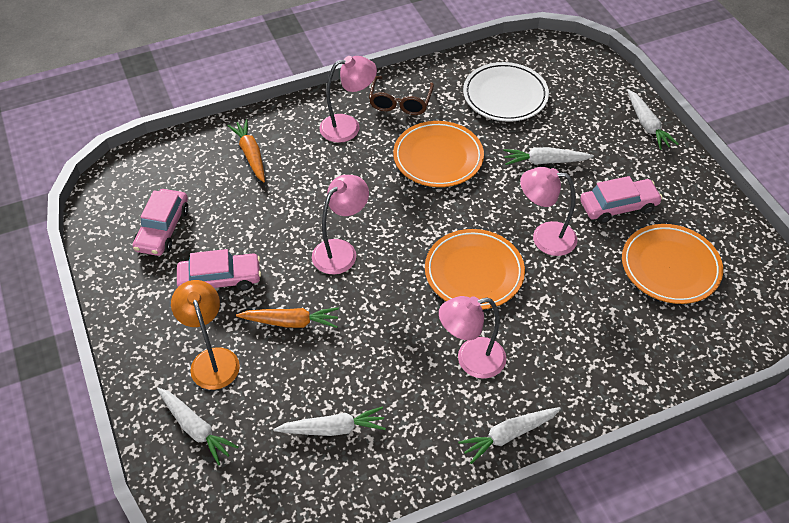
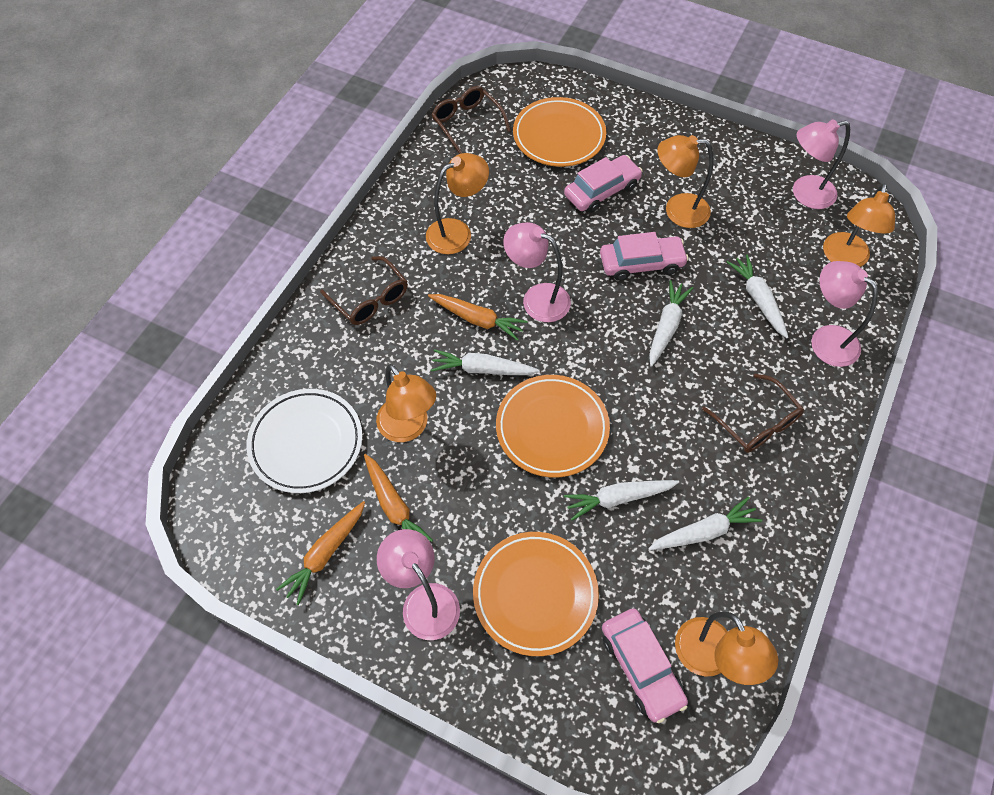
brown glasses: [369,76,434,115] = 1 -> [320,256,408,325] [432,86,511,154] [702,374,804,453] = 3
orange carrot: [227,119,265,182] [236,307,339,328] = 2 -> [276,501,365,606] [364,454,433,542] [428,294,527,341] = 3
orange lamp: [171,280,240,390] = 1 -> [376,364,436,442] [426,153,489,254] [657,135,714,228] [675,611,778,685] [823,183,895,267] = 5

